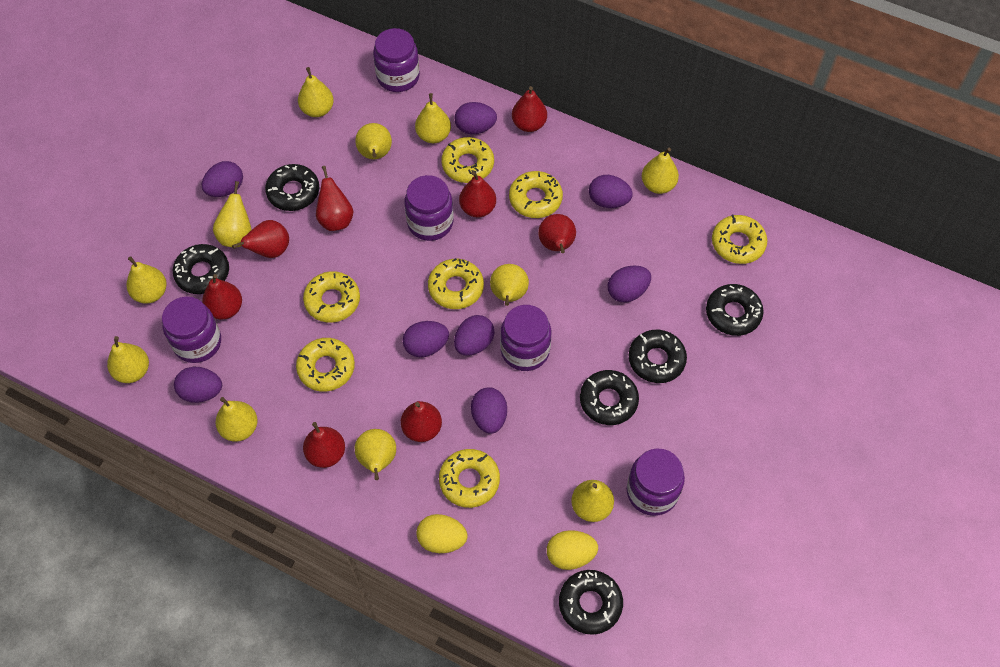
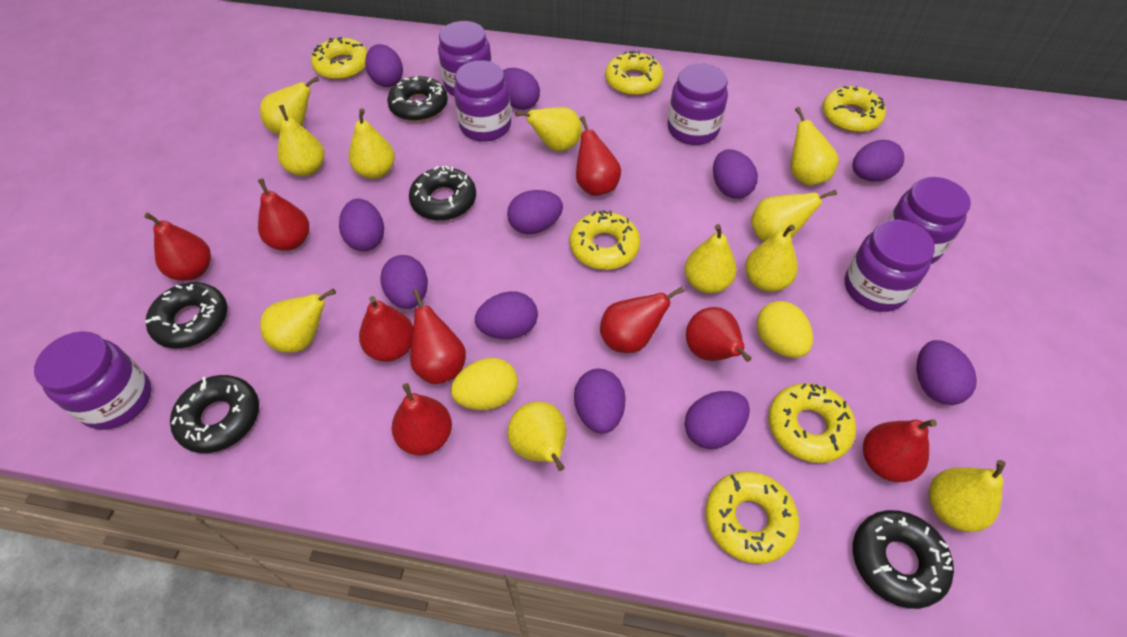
black donut: [173,244,229,294] [265,164,319,211] [559,570,623,635] [580,370,639,425] [629,330,687,383] [706,284,764,336] = 6 -> [145,282,227,349] [170,375,259,453] [387,76,448,121] [409,166,476,221] [853,510,954,609] = 5
purple egg: [174,367,222,403] [202,161,243,197] [403,321,449,357] [454,315,495,356] [455,102,497,134] [471,387,507,434] [589,175,633,208] [608,266,651,302] = 8 -> [339,199,384,251] [365,44,403,87] [380,255,428,309] [475,291,538,339] [503,68,540,110] [507,190,563,234] [574,369,626,433] [685,391,750,449] [713,150,758,199] [852,140,904,181] [917,340,977,405] = 11
purple jar: [162,297,221,363] [373,28,420,92] [404,175,453,241] [500,305,551,371] [627,449,685,516] = 5 -> [34,331,152,430] [438,21,492,96] [454,60,511,142] [667,63,728,145] [845,220,935,312] [887,177,971,264] = 6
red pear: [202,274,242,320] [232,220,289,258] [303,422,345,468] [316,166,353,231] [401,401,442,442] [459,171,496,218] [512,86,547,132] [538,214,576,253] = 8 -> [144,213,211,281] [258,178,309,251] [359,296,413,362] [392,383,452,456] [410,289,466,384] [576,116,621,196] [600,286,684,353] [686,307,752,362] [863,419,937,482] = 9
yellow donut: [296,338,355,392] [303,271,360,323] [428,258,484,309] [439,449,500,508] [441,137,494,183] [509,171,563,218] [712,215,767,264] = 7 -> [311,37,368,80] [570,210,640,270] [605,51,663,96] [705,471,799,564] [768,383,856,463] [822,86,886,132] = 6

